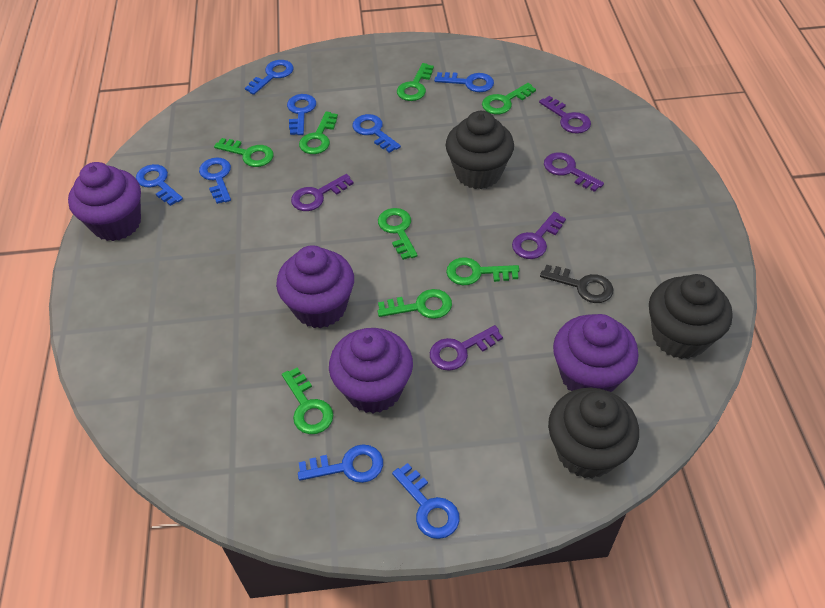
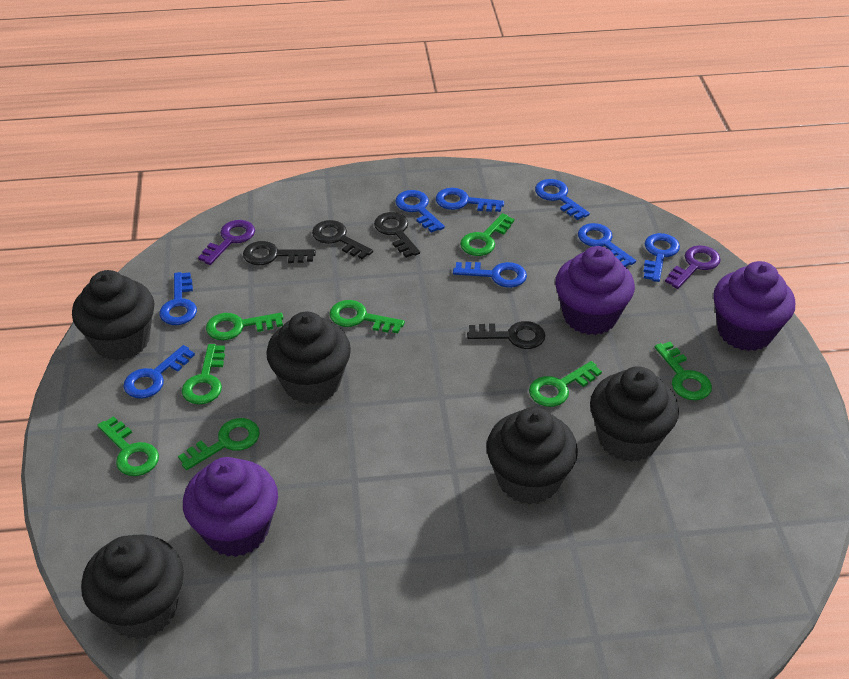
black cupcake: [446,111,514,189] [548,388,639,479] [649,274,733,359] = 3 -> [72,270,155,361] [81,535,184,639] [266,312,351,404] [486,407,578,505] [590,367,679,462] = 5
black key: [540,264,613,303] = 1 -> [243,241,316,265] [312,220,373,259] [374,212,420,258] [467,321,545,349] = 4
purple cupcake: [68,162,141,241] [276,245,354,328] [329,328,413,413] [553,314,639,392] = 4 -> [183,457,278,557] [555,246,635,335] [713,261,795,351] = 3
purple key: [291,174,354,211] [430,325,503,371] [512,212,566,259] [539,96,591,134] [544,152,604,192] = 5 -> [198,220,255,265] [665,245,721,289] = 2

